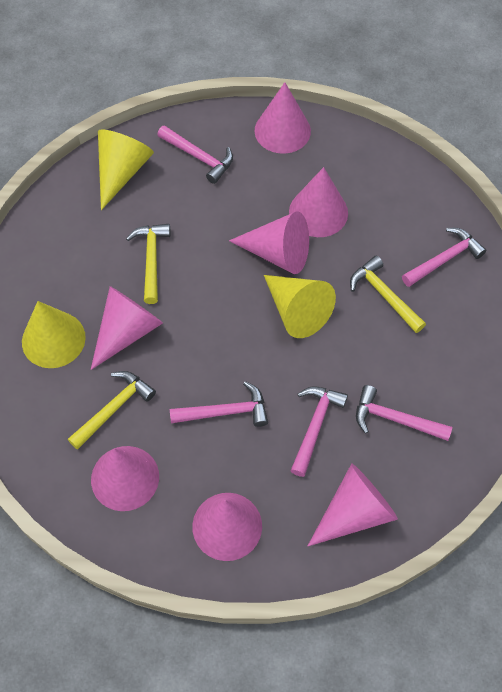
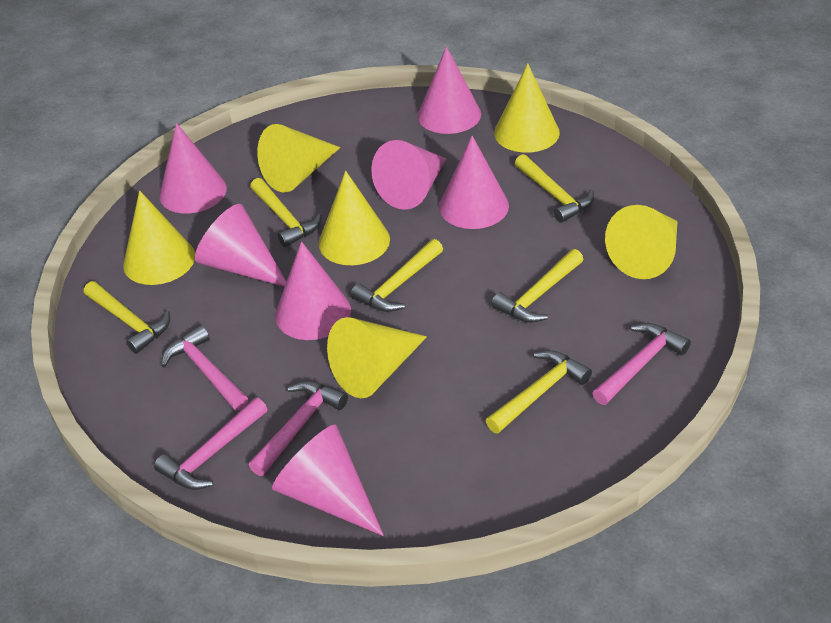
pink hammer: [157,125,233,184] [170,381,268,427] [290,386,348,477] [356,385,452,441] [402,228,486,287] = 5 -> [154,398,267,490] [161,325,248,410] [248,381,348,476] [592,323,691,405] = 4
yellow cone: [22,301,86,368] [98,130,154,210] [264,275,336,338] = 3 -> [123,191,195,285] [257,124,340,192] [319,171,390,265] [327,317,427,398] [494,63,560,153] [605,205,678,279] = 6
yellow hammer: [68,371,156,450] [126,224,171,304] [350,256,426,333] = 3 -> [84,281,170,354] [250,178,322,247] [351,239,443,312] [486,350,592,433] [491,249,583,323] [515,154,594,223] = 6

